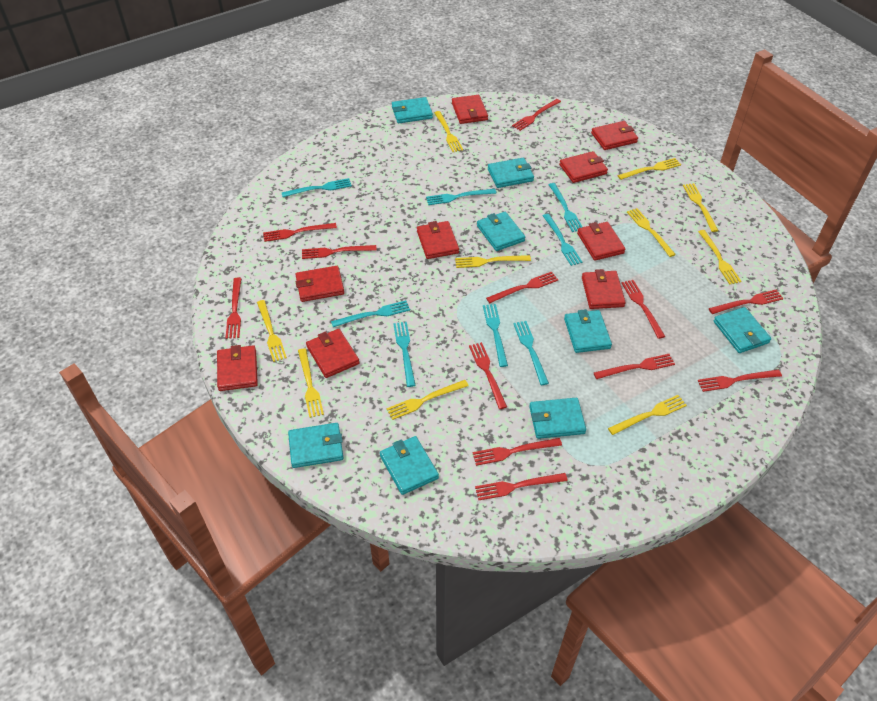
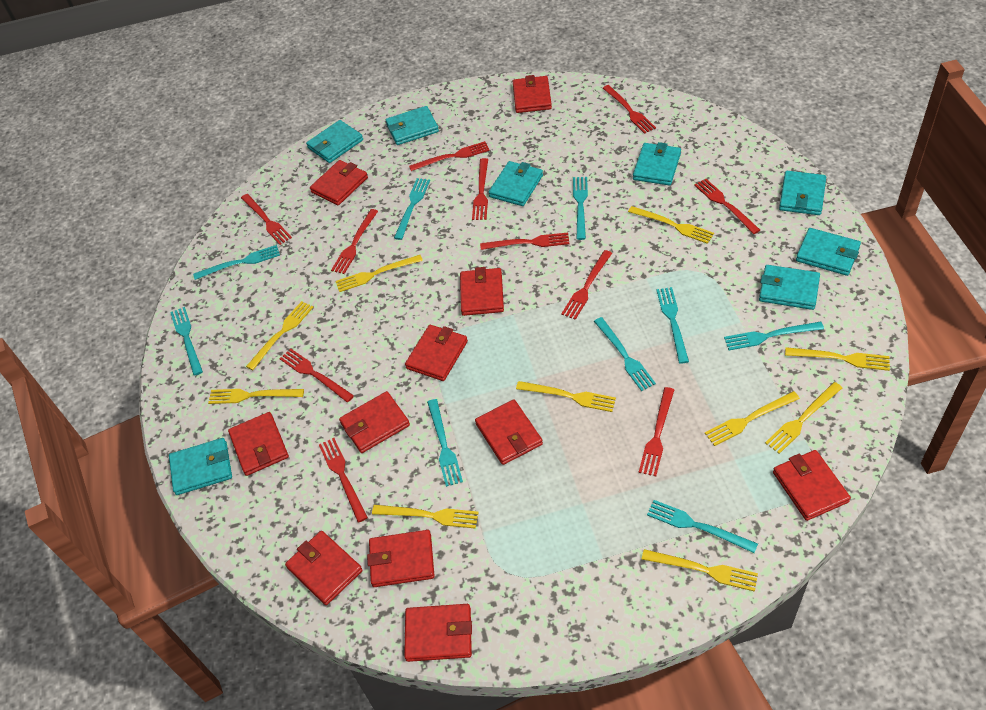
red fork: [226,278,242,339] [263,223,337,242] [302,245,377,259] [469,342,507,409] [472,438,562,466] [475,473,568,501] [486,271,558,303] [512,99,561,131] [594,354,675,379] [622,280,665,339] [698,370,782,392] [709,289,783,314] = 12 -> [241,194,292,245] [279,348,354,402] [319,438,368,522] [331,209,378,274] [409,141,490,171] [472,158,488,220] [480,233,569,250] [561,250,612,320] [603,85,656,134] [639,387,674,476] [694,179,760,234] = 11
red wallet: [217,345,258,391] [295,266,344,302] [306,329,359,378] [417,221,459,259] [452,95,488,124] [559,151,608,183] [577,222,626,261] [582,269,626,309] [591,121,638,150] = 9 -> [228,412,289,476] [285,531,363,605] [310,160,368,205] [339,391,410,453] [367,530,435,587] [404,604,472,662] [405,325,468,381] [460,267,504,316] [475,400,543,465] [513,75,552,113] [773,450,851,521] = 11
turquoise fork: [281,178,352,197] [331,300,410,327] [393,322,416,387] [426,189,496,205] [483,304,508,367] [513,321,549,385] [543,214,582,266] [549,183,582,232] = 8 -> [170,307,203,376] [193,245,280,280] [394,178,430,240] [427,399,463,487] [573,177,588,240] [594,317,656,391] [647,500,758,553] [657,287,689,364] [724,322,824,350] = 9

